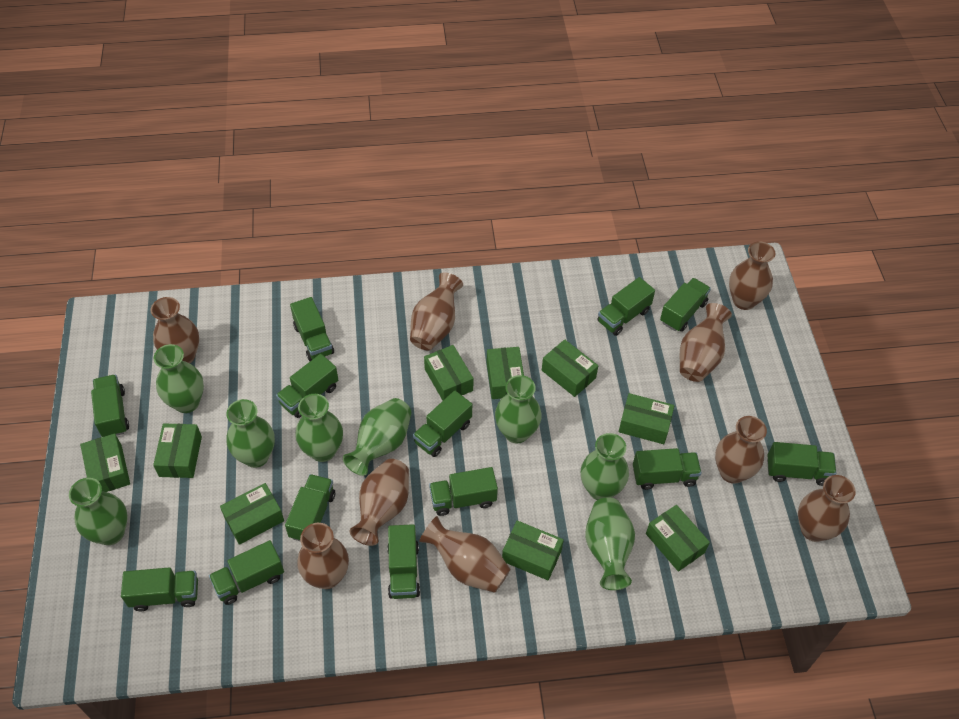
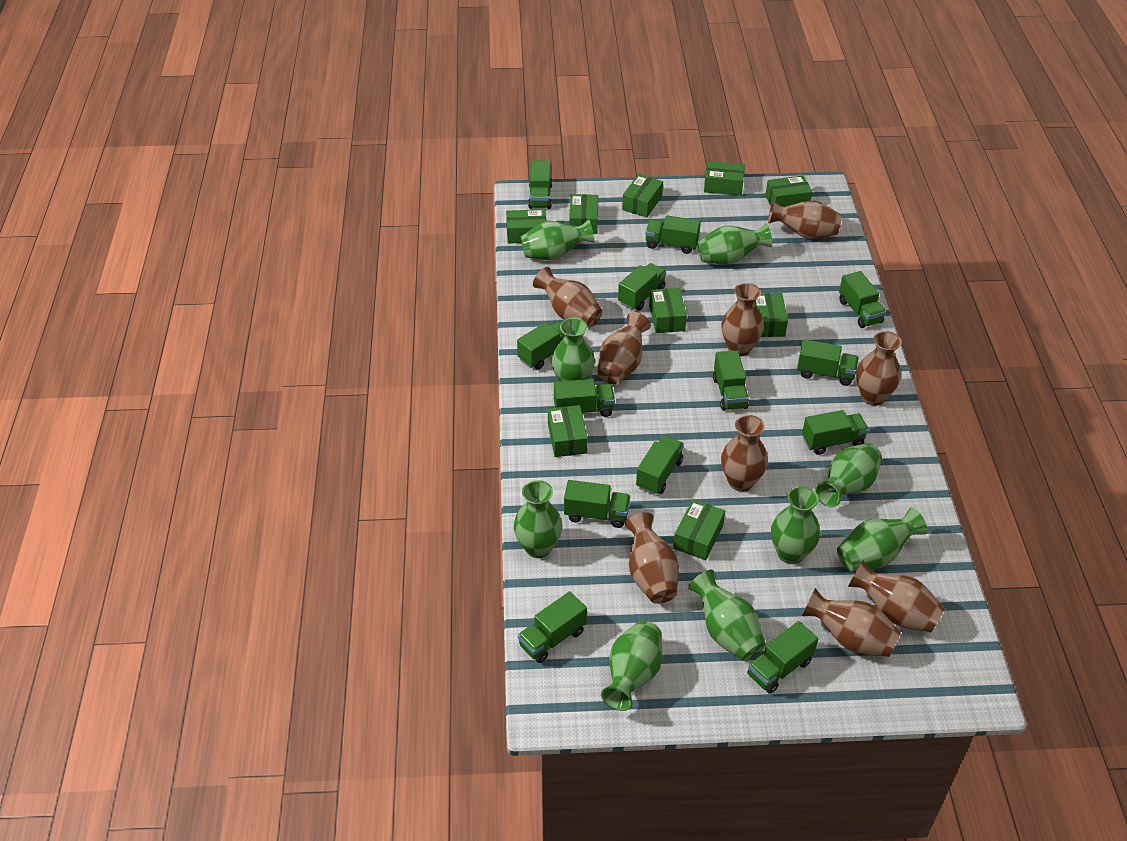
green vase: [69,478,128,545] [153,344,204,413] [226,399,275,468] [295,394,343,462] [343,398,412,476] [495,375,542,444] [581,433,629,500] [585,497,635,590] = 8 -> [514,480,563,558] [521,219,594,260] [552,318,595,381] [601,621,662,711] [688,570,766,661] [697,224,772,265] [771,486,820,564] [815,443,882,508] [837,507,927,571] = 9

